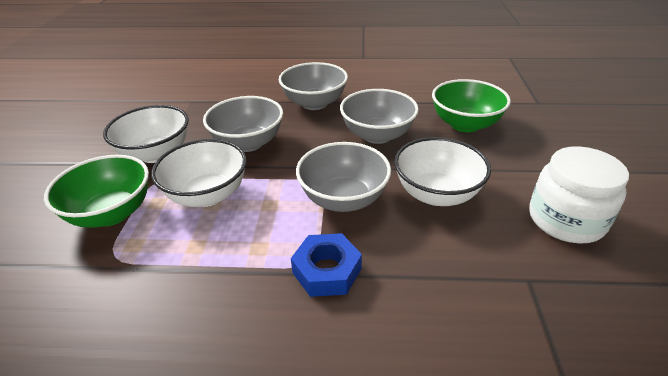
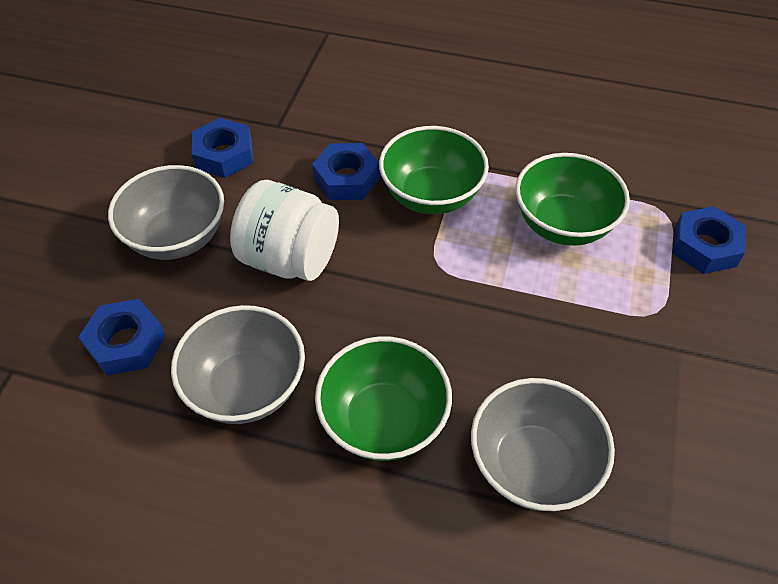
blue nut: [291,233,362,297] = 1 -> [79,299,166,375] [192,118,253,178] [312,143,380,200] [672,206,746,274] = 4
green bowl: [44,155,149,228] [432,79,511,132] = 2 -> [315,336,452,461] [379,126,489,214] [515,153,630,246] = 3
grey bowl: [203,96,283,152] [279,62,348,110] [296,142,391,212] [340,89,419,144] = 4 -> [108,165,224,260] [171,305,305,424] [471,378,615,511] = 3
white bowl: [103,105,189,163] [151,139,247,207] [394,137,491,206] = 3 -> none = 0

